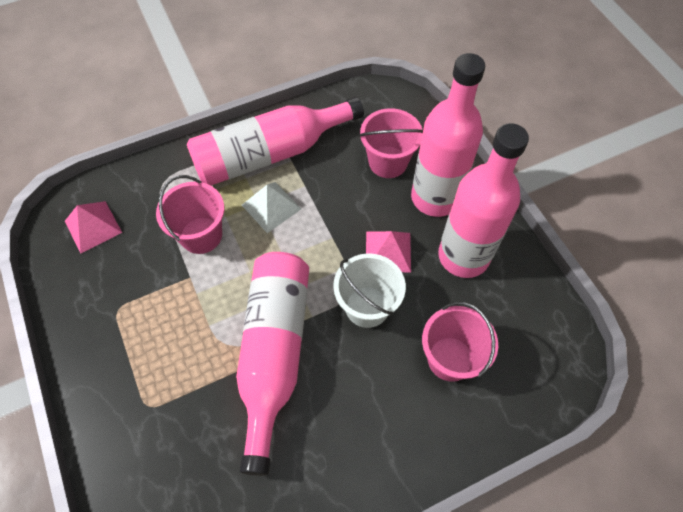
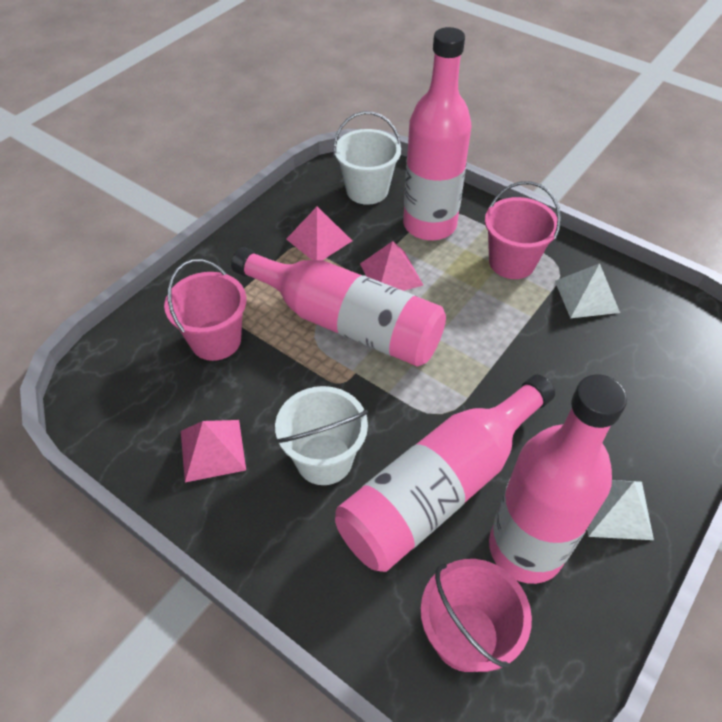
pink pyramid: [65,201,122,254] [366,231,411,273] = 2 -> [181,420,246,482] [286,206,352,260] [360,241,423,291] = 3
white bucket: [333,253,406,328] = 1 -> [275,386,368,485] [333,111,401,205] = 2
white pyramid: [242,182,301,233] = 1 -> [555,263,620,318] [587,480,654,540] = 2

